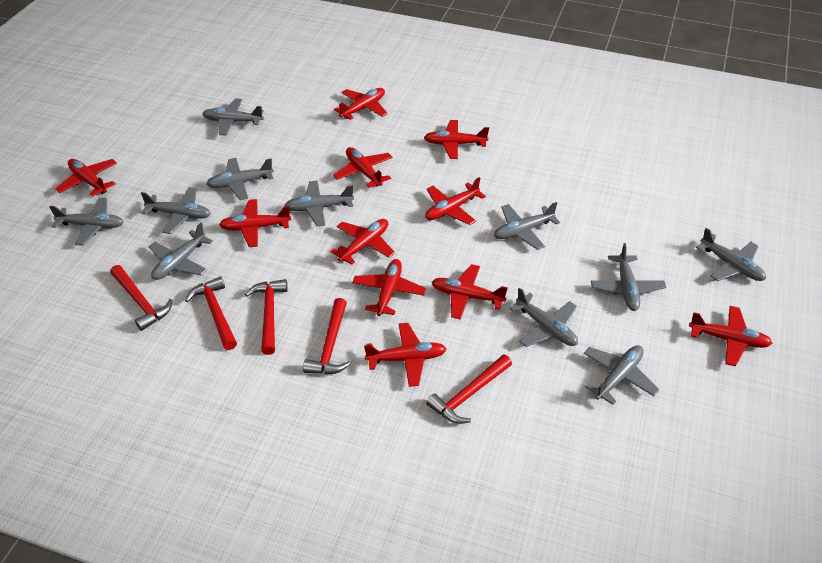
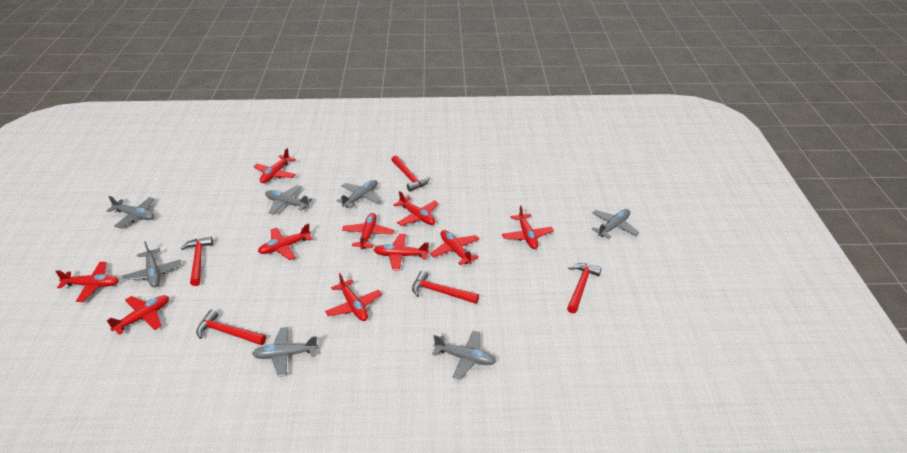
grey plane: [49,198,124,246] [141,187,211,234] [148,223,213,280] [202,98,264,136] [206,158,274,200] [285,180,354,226] [494,202,560,250] [509,287,578,347] [584,345,659,405] [591,243,666,311] [696,228,766,281] = 11 -> [107,196,155,228] [122,241,181,287] [252,327,319,377] [265,185,312,215] [337,180,382,208] [432,331,496,380] [591,209,639,239] = 7
red plane: [55,159,117,196] [219,199,291,247] [331,219,395,265] [333,147,392,188] [334,88,388,120] [352,259,426,316] [364,323,447,387] [424,120,489,159] [425,177,486,225] [432,264,508,320] [689,306,772,366] = 11 -> [55,262,119,302] [106,295,169,335] [253,148,296,183] [258,223,312,260] [325,273,382,321] [342,213,394,249] [374,234,429,271] [394,191,439,226] [430,230,479,265] [502,205,554,249] = 10

